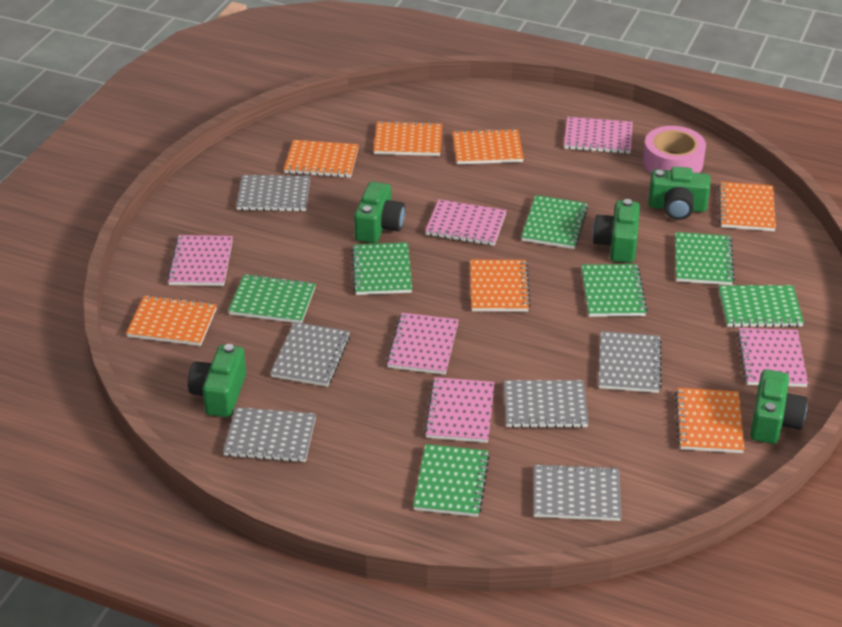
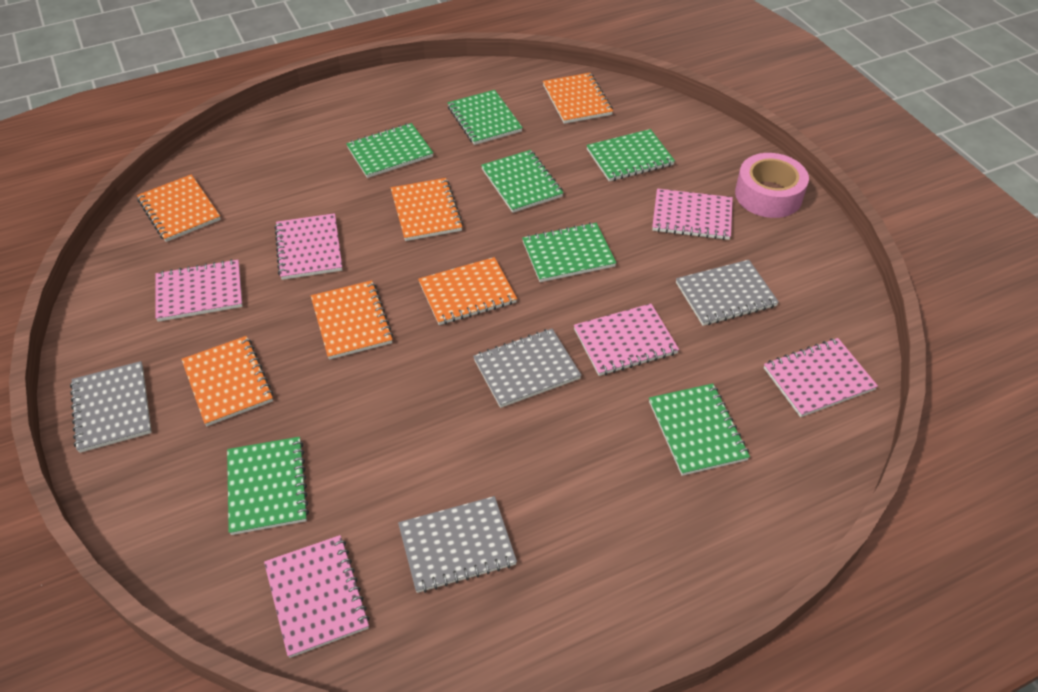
green camera: [188,344,246,417] [354,182,405,243] [593,199,640,263] [649,167,710,220] [750,369,807,444] = 5 -> none = 0
grey notebook: [223,407,316,463] [236,175,310,212] [270,322,350,387] [504,380,589,428] [533,463,621,521] [598,331,662,393] = 6 -> [70,361,152,453] [398,496,517,593] [473,329,581,408] [676,260,779,326] = 4
orange notebook: [126,295,217,346] [284,140,359,178] [373,121,442,156] [452,128,524,164] [470,260,531,312] [675,388,744,453] [718,182,776,231] = 7 -> [137,174,221,242] [181,336,273,426] [311,280,393,360] [391,178,463,241] [418,257,517,325] [543,73,613,124] = 6

